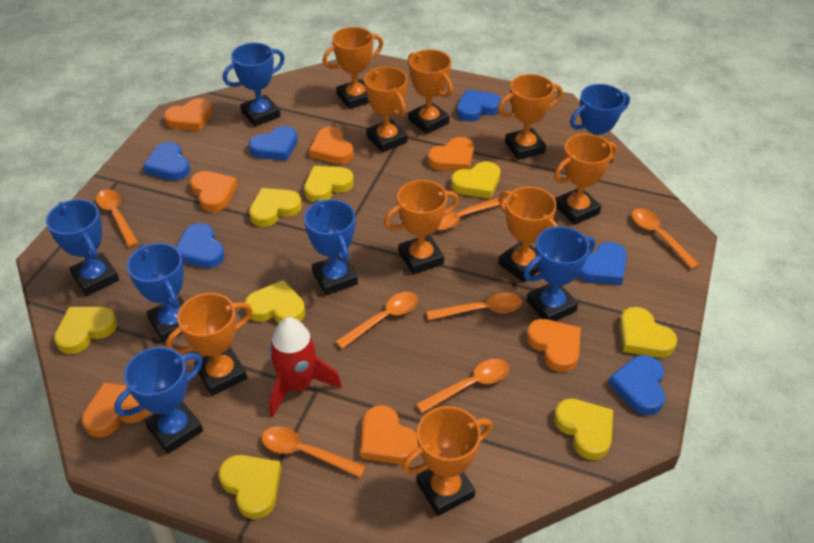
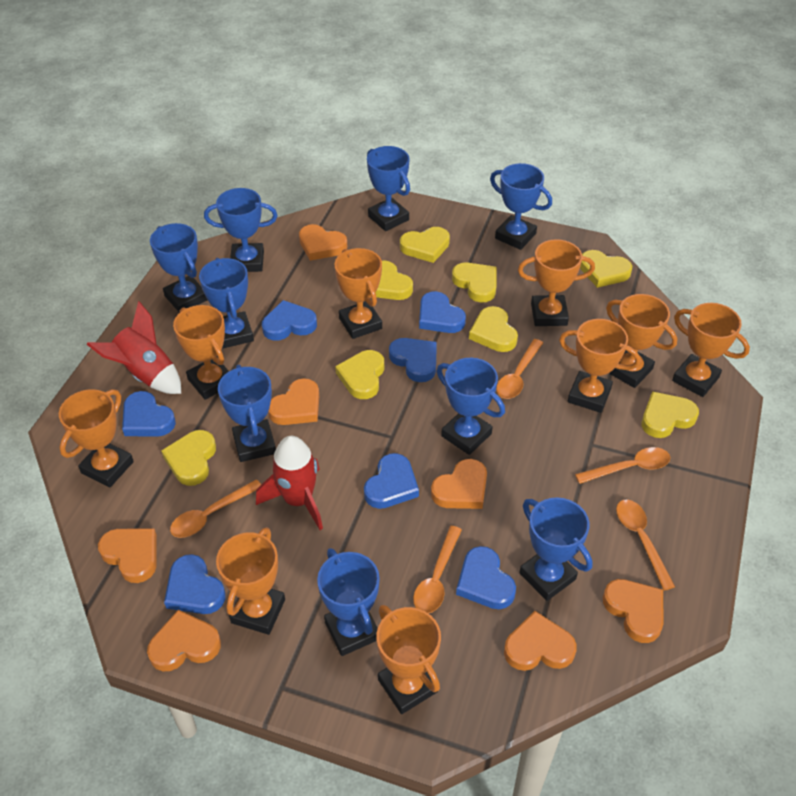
blue heart: [143,142,190,181] [176,223,225,268] [249,126,298,161] [457,89,502,122] [577,242,627,285] [608,355,666,415] = 6 -> [122,391,176,437] [164,554,226,614] [262,300,317,341] [364,453,419,509] [389,338,437,382] [419,291,466,333] [456,546,516,609] = 7
blue trophy: [46,199,119,296] [114,347,203,454] [127,243,185,343] [223,43,285,127] [304,199,358,295] [523,226,595,321] [570,84,630,163] = 7 -> [150,223,207,313] [199,258,254,349] [204,188,278,272] [218,365,276,462] [317,548,380,656] [367,146,410,231] [437,358,505,455] [490,163,552,250] [519,497,593,601] = 9
orange spoon: [96,189,139,247] [262,426,366,478] [335,292,418,349] [416,359,509,413] [426,293,522,320] [437,198,506,230] [632,208,700,269] = 7 -> [170,479,261,538] [413,526,462,613] [496,339,543,399] [575,447,670,484] [616,499,675,591] = 5
red rocket: [269,317,342,417] = 1 -> [87,301,181,394] [256,436,323,530] = 2

